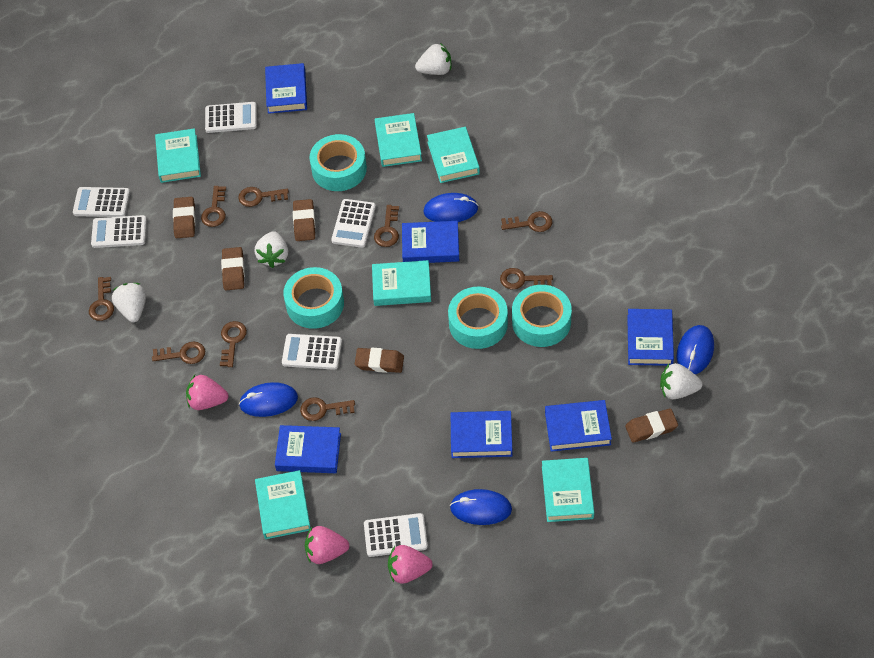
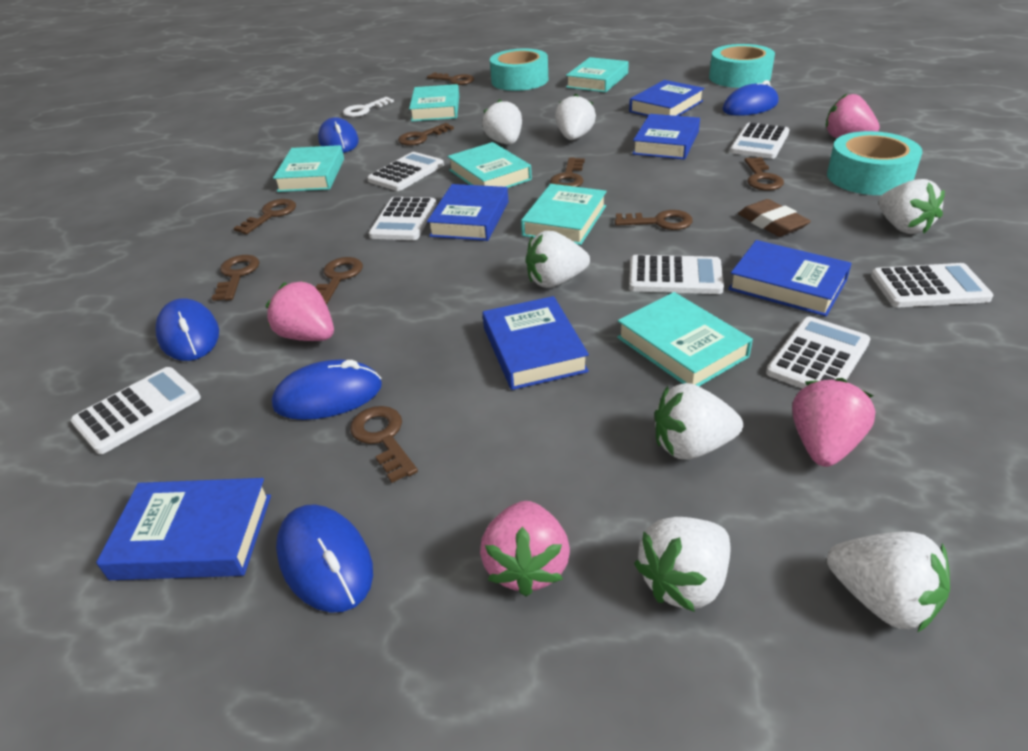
blue mouse: [239,382,298,417] [423,193,478,222] [450,489,512,525] [677,325,714,374] = 4 -> [155,298,219,361] [272,360,382,420] [276,504,373,613] [318,117,359,153] [722,80,779,116] = 5
brown eraser: [173,197,195,238] [221,247,245,290] [293,199,315,241] [355,348,404,373] [625,408,678,443] = 5 -> [738,199,811,237] = 1
pink strawberry: [186,375,229,410] [305,526,349,564] [388,545,433,584] = 3 -> [265,281,334,341] [480,501,570,597] [792,378,876,467] [826,94,880,138] = 4
turquoise tape: [283,267,344,329] [309,134,367,191] [448,287,508,349] [512,285,572,347] = 4 -> [490,49,548,91] [709,44,775,88] [827,131,922,195] = 3
white calculator: [73,187,130,217] [91,215,147,248] [205,102,257,133] [282,334,342,370] [331,199,376,248] [364,513,428,557] = 6 -> [71,367,201,454] [368,152,444,191] [369,197,437,240] [629,255,724,294] [730,123,790,159] [766,316,870,389] [871,263,993,307] = 7
white key: none = 0 -> [343,97,394,117] = 1
white strawberry: [112,283,146,322] [254,231,288,268] [415,43,451,75] [660,363,703,399] = 4 -> [482,99,522,145] [525,231,590,288] [555,94,596,140] [634,517,730,612] [654,383,743,459] [827,532,950,633] [878,179,945,234] = 7

